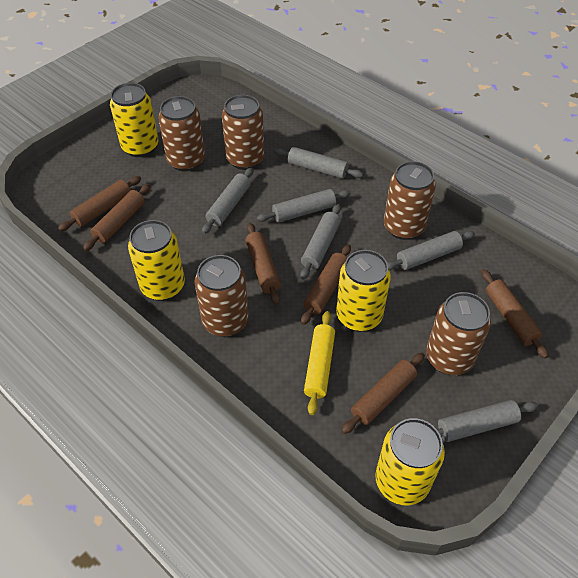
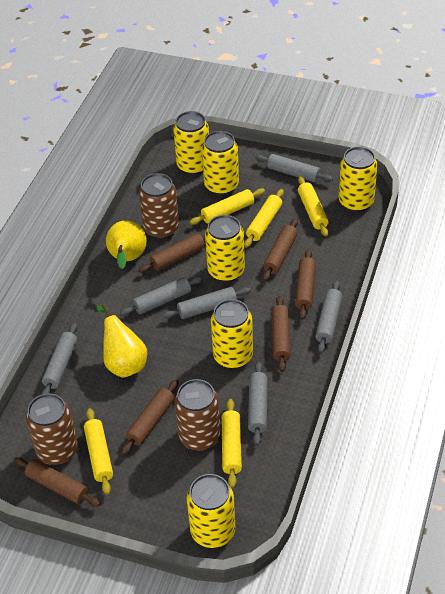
brown can: [158,96,205,172] [194,255,249,337] [222,95,264,170] [384,161,436,240] [426,292,491,375] = 5 -> [26,393,78,465] [139,173,179,239] [175,379,221,451] = 3
yellow can: [110,83,158,157] [128,220,185,301] [336,250,391,332] [375,418,445,505] = 4 -> [173,111,209,175] [186,474,235,548] [202,131,239,196] [205,215,245,282] [211,299,253,369] [339,146,378,212] = 6
yellow pear: none = 0 -> [96,304,147,378] [106,220,147,269] = 2
yellow rolling pin: [304,311,335,415] = 1 -> [84,408,113,494] [190,188,265,225] [222,399,242,488] [244,189,284,248] [298,176,329,236] = 5

